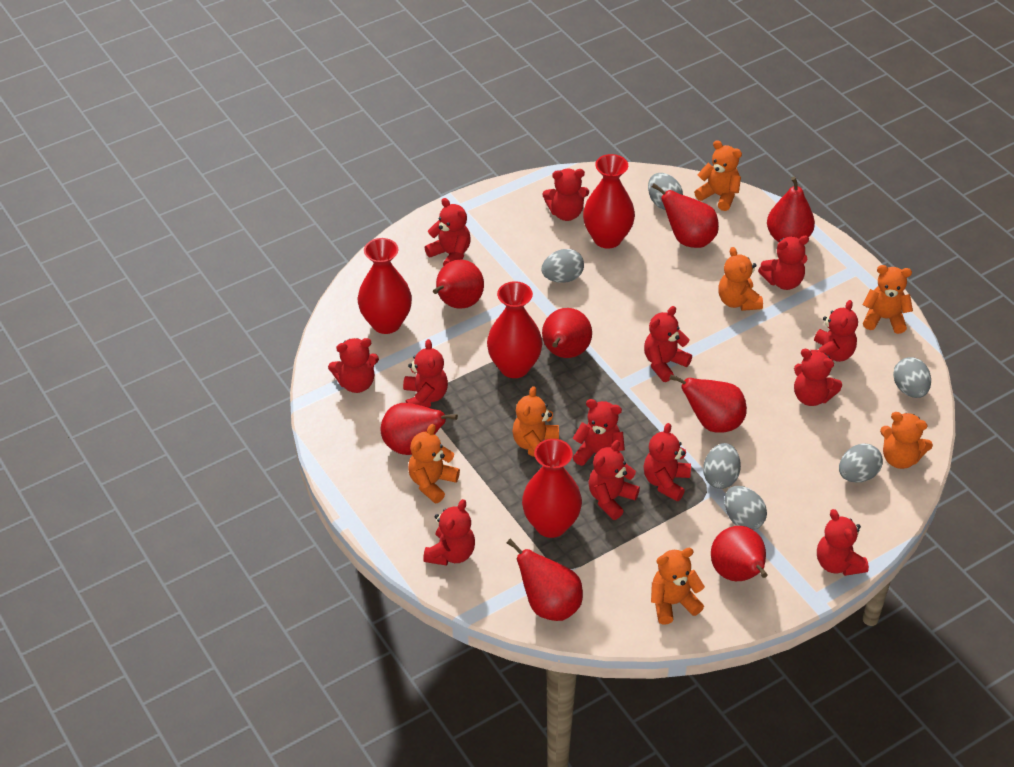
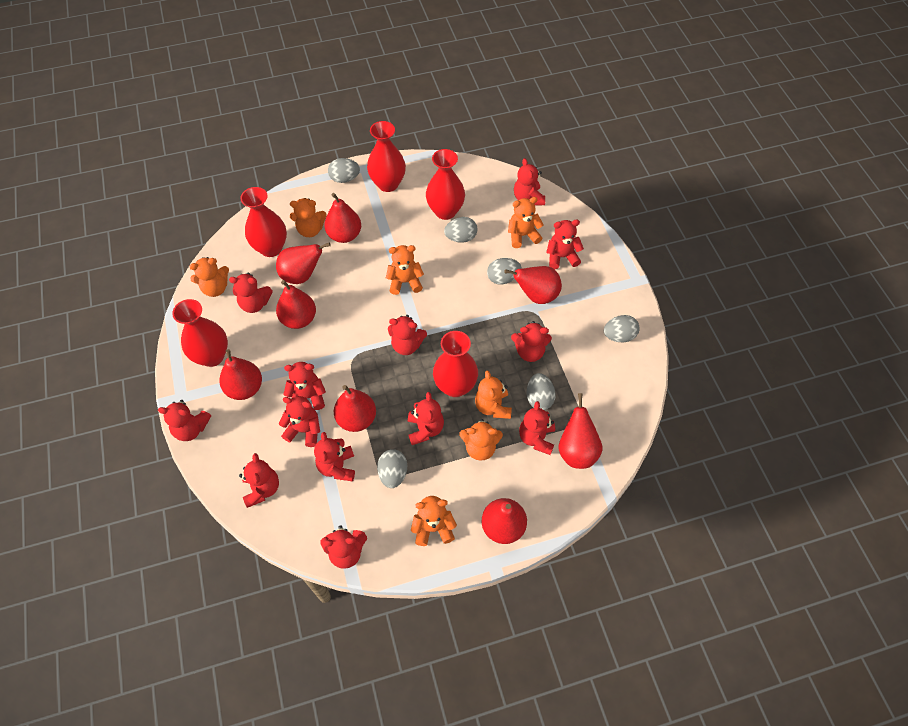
red vase: [358,238,412,334] [487,281,543,378] [522,439,582,538] [583,154,635,249] = 4 -> [172,299,228,367] [240,187,287,257] [367,121,406,192] [426,149,465,220] [433,331,478,397] = 5

